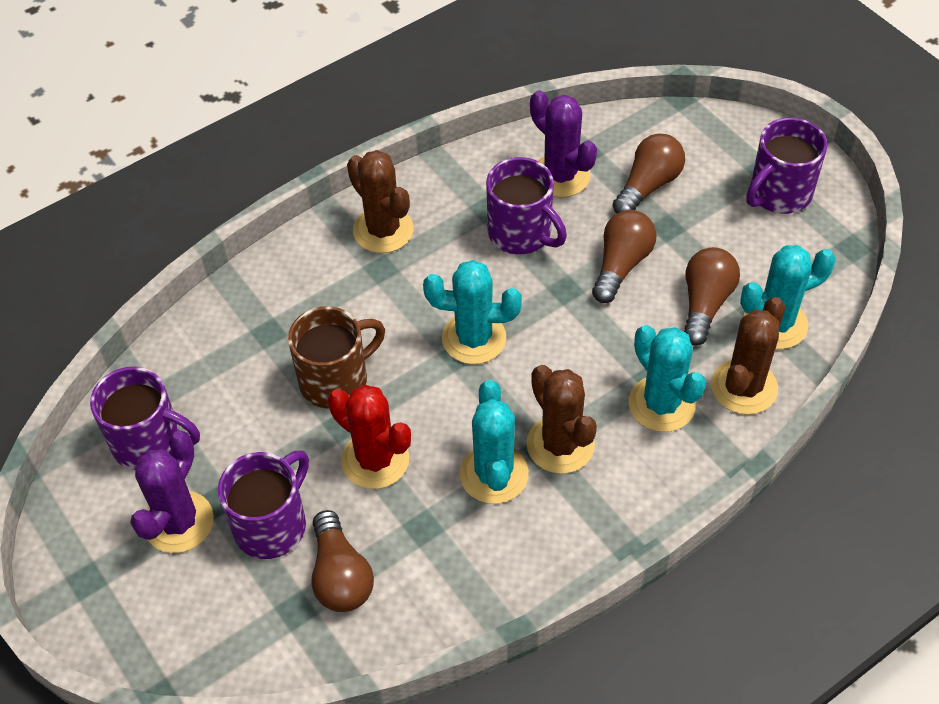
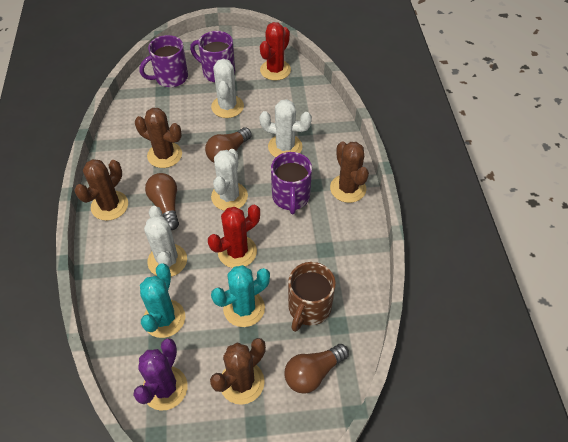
brown cactus: [347,150,413,253] [526,365,597,474] [711,297,785,415] = 3 -> [75,159,128,221] [135,108,182,168] [210,338,266,405] [330,141,369,203] = 4
brown light bulb: [312,510,374,612] [592,210,656,303] [613,133,685,214] [684,247,740,346] = 4 -> [145,173,179,230] [205,127,252,163] [284,344,349,394] = 3
purple cactus: [130,431,214,553] [530,90,597,197] = 2 -> [133,338,188,411] = 1
purple mug: [90,367,200,470] [218,451,309,559] [486,157,567,255] [746,117,827,214] = 4 -> [139,35,188,87] [190,31,235,82] [271,152,312,214] = 3
red cactus: [328,385,411,489] = 1 -> [208,205,260,268] [260,22,291,81] = 2
turquoise cactus: [423,260,522,364] [460,380,529,504] [628,325,706,432] [740,245,836,349] = 4 -> [140,263,185,338] [211,265,270,327] = 2
white cactus: none = 0 -> [144,206,187,277] [211,59,244,118] [211,149,248,211] [259,99,312,157] = 4

